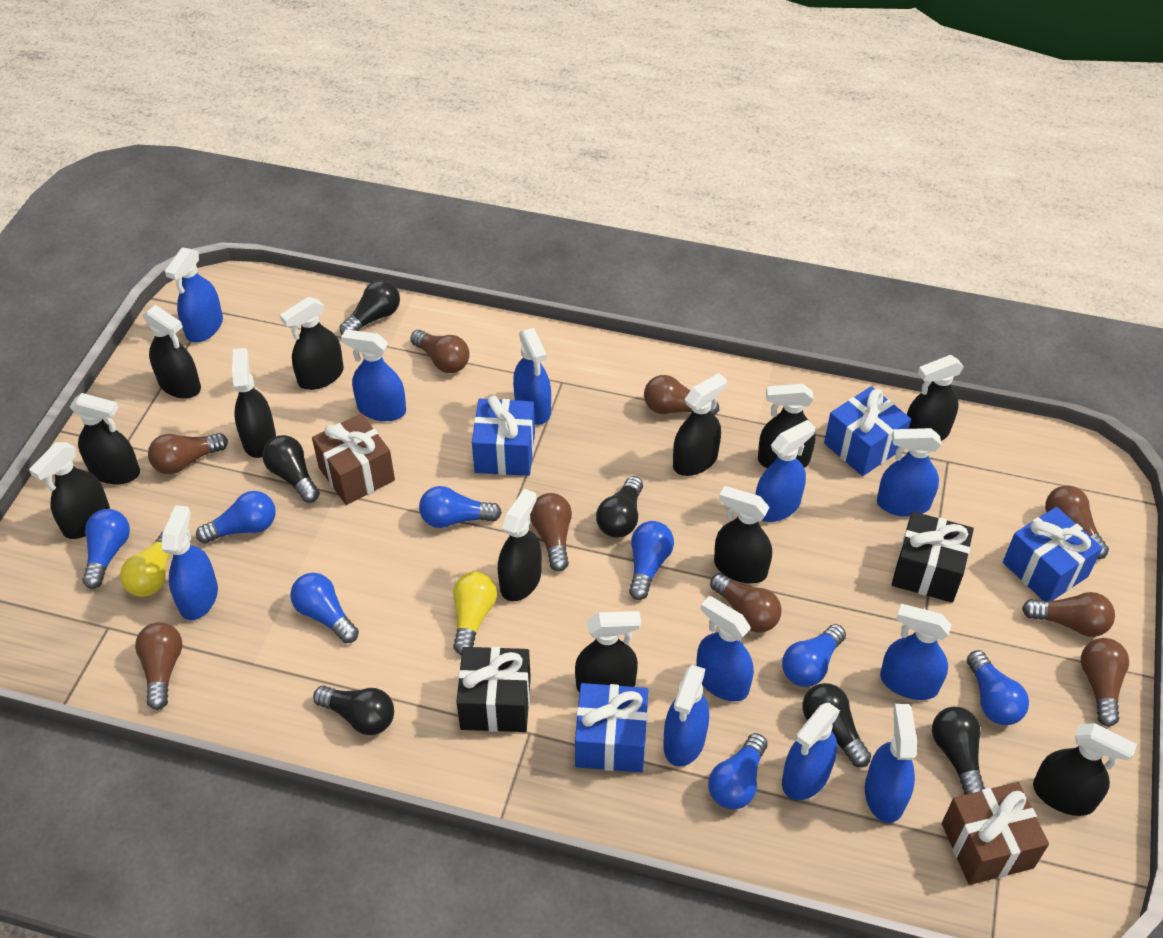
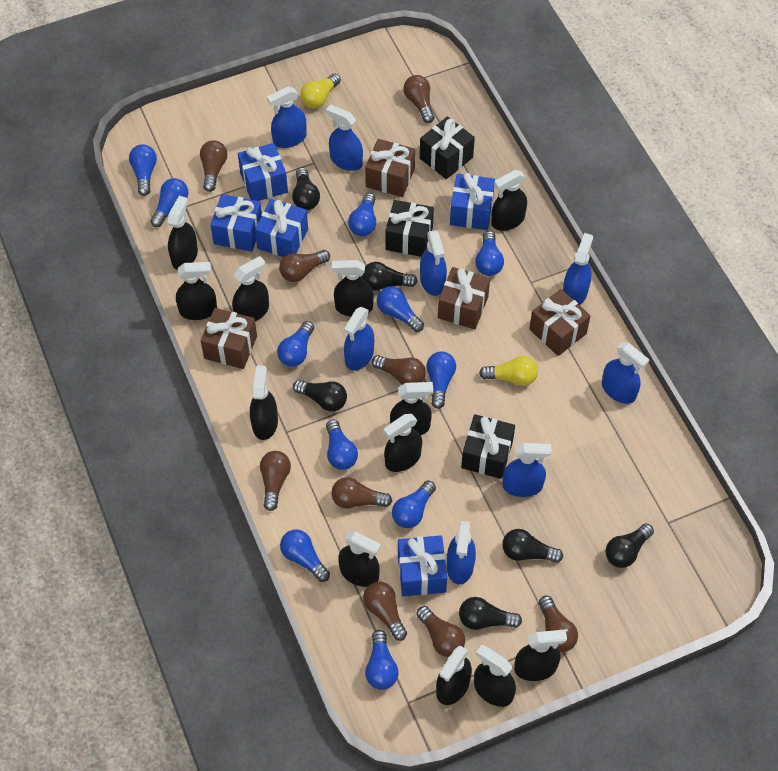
black gift: [456,647,531,732] [892,511,974,603] = 2 -> [385,200,434,257] [420,116,475,179] [461,414,515,479] = 3
blue gift: [472,395,535,476] [575,683,648,772] [824,386,911,476] [1003,507,1103,601] = 4 -> [210,194,262,252] [238,143,288,201] [255,199,308,257] [398,536,447,596] [450,173,495,230] = 5
blue light bulb: [82,509,130,589] [196,491,276,544] [290,573,359,643] [419,486,502,528] [629,521,674,600] [708,733,767,810] [782,624,846,687] [967,650,1029,725] = 8 -> [129,144,157,196] [150,178,188,227] [277,321,314,367] [280,529,330,582] [326,420,358,470] [348,193,376,236] [365,630,399,690] [377,286,424,332] [392,480,436,528] [426,351,456,409] [475,231,504,276] = 11
blue spray bottle: [162,505,218,620] [165,247,223,342] [341,329,406,421] [513,328,551,425] [663,665,709,767] [696,596,754,701] [755,420,815,522] [782,702,840,800] [865,704,917,823] [877,428,941,517] [880,604,951,700] = 11 -> [267,86,307,148] [326,104,363,171] [344,307,374,371] [420,230,447,296] [447,521,476,584] [503,443,551,497] [563,233,593,305] [602,342,650,404] = 8
brown gift: [312,414,395,505] [942,782,1049,885] = 2 -> [201,308,257,369] [365,139,415,197] [438,267,490,329] [529,289,591,356] = 4

